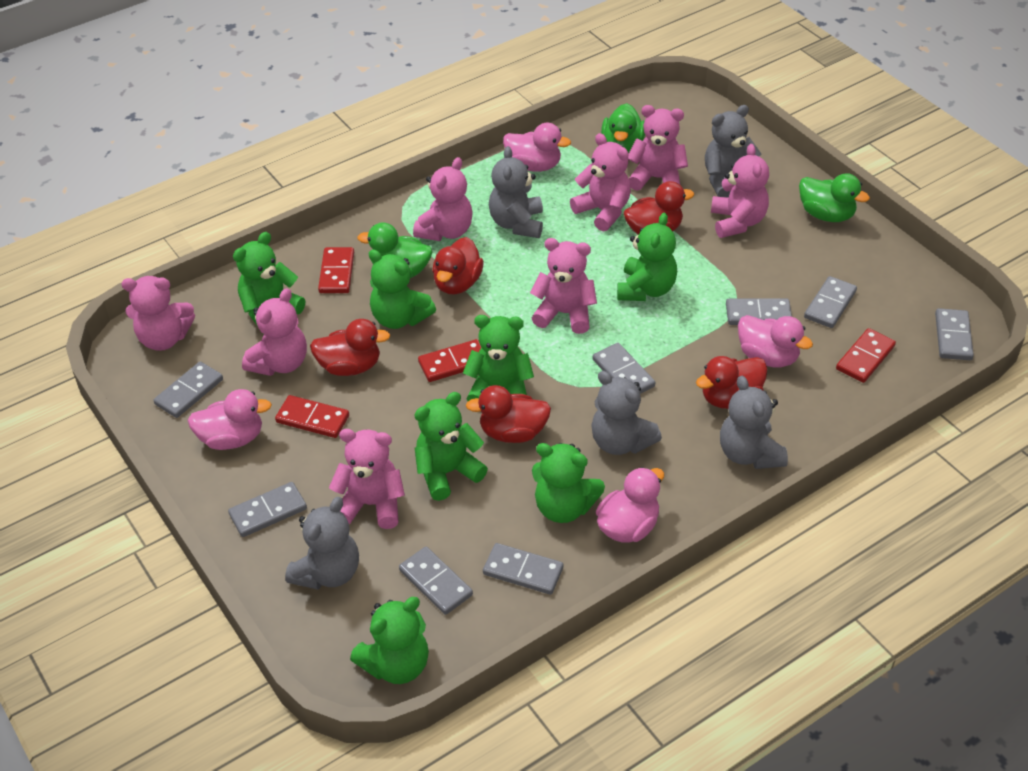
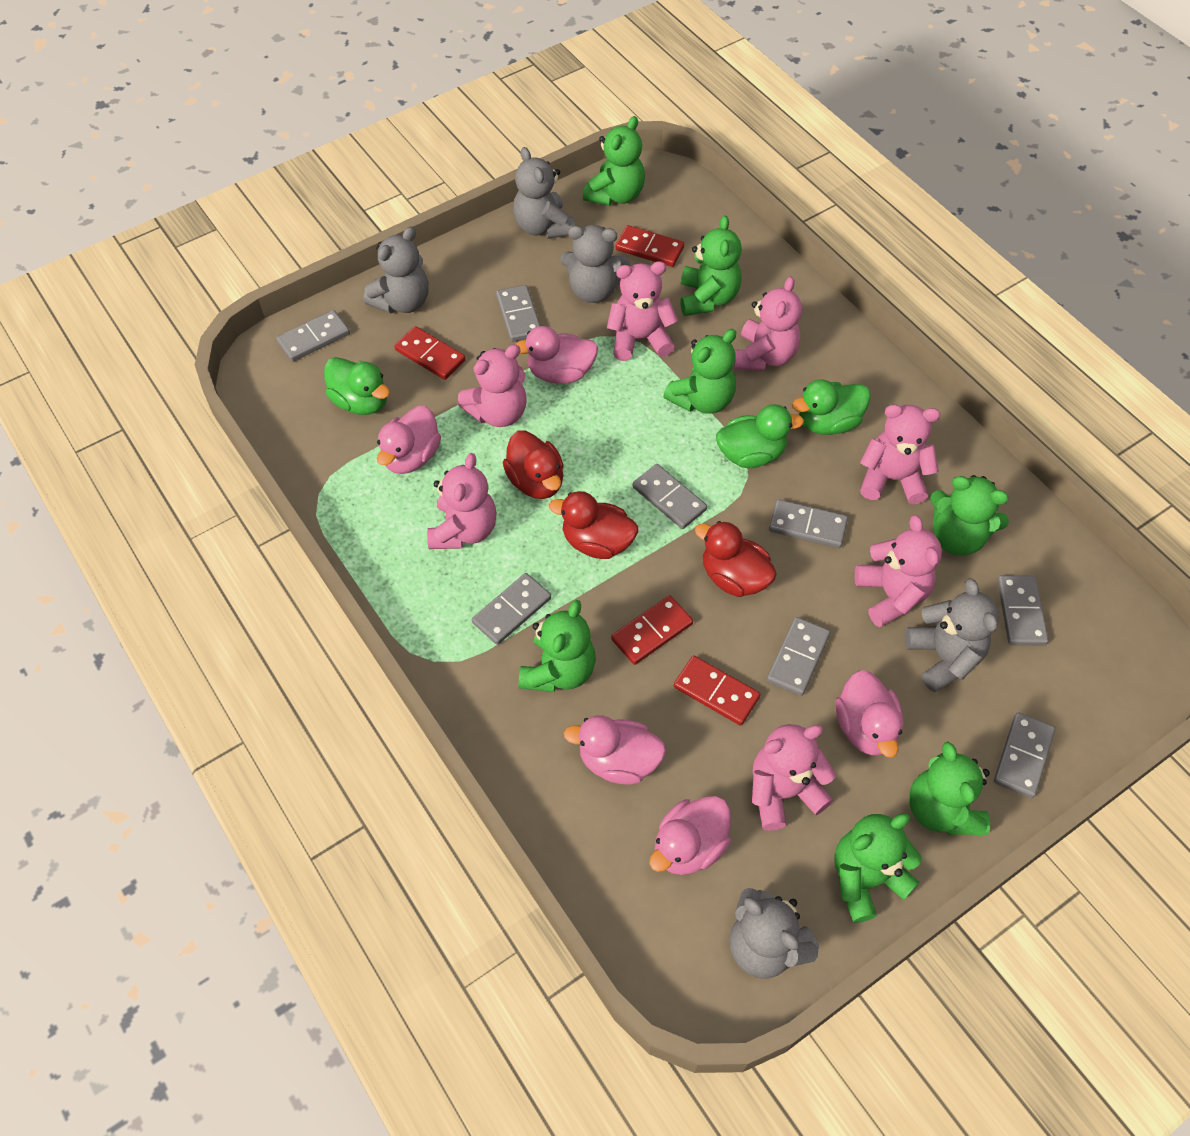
pink duck: [188,389,272,450] [503,123,571,172] [596,467,664,543] [738,315,813,367] = 4 -> [377,406,441,474] [516,326,598,383] [564,715,666,785] [649,796,731,875] [835,670,903,758] = 5
pink teddy bear: [121,276,195,351] [242,288,307,376] [329,429,405,529] [413,157,473,241] [530,238,597,334] [570,133,631,231] [628,105,688,191] [711,144,769,238] = 8 -> [427,453,497,549] [458,344,527,427] [607,261,678,361] [734,276,802,371] [752,724,836,831] [855,515,942,627] [860,404,940,504] = 7
red duck: [310,319,391,376] [432,237,484,295] [466,385,551,443] [623,181,694,235] [696,356,767,409] = 5 -> [503,430,564,499] [549,491,638,559] [695,521,777,597] = 3

